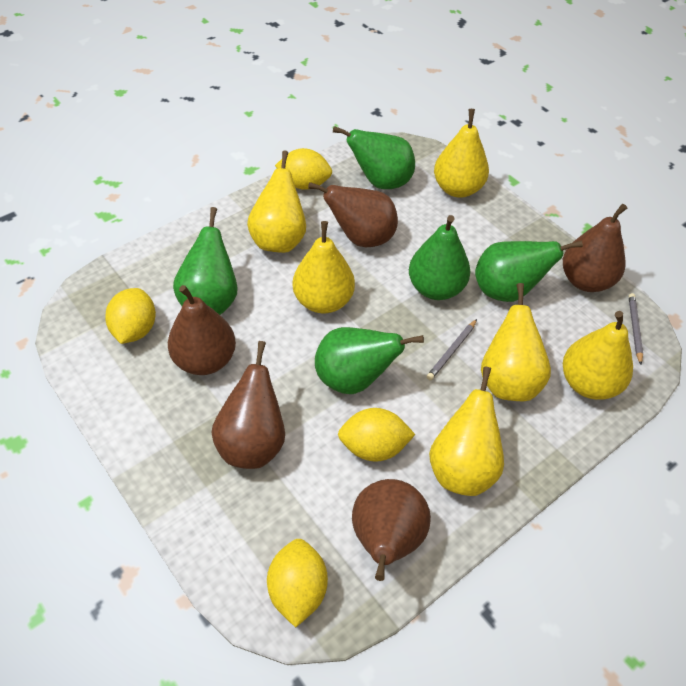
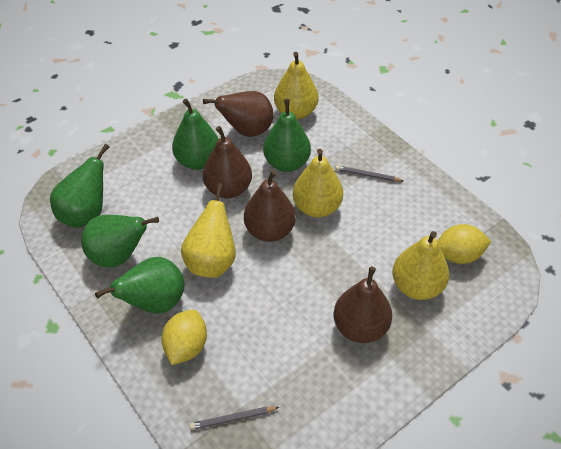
brown pear: [168,285,236,375] [211,341,285,469] [308,182,398,247] [352,479,431,581] [563,204,627,292] = 5 -> [202,126,252,199] [203,91,274,137] [244,170,296,242] [333,266,392,343] = 4
yellow lemon: [105,288,156,344] [267,539,328,628] [275,148,332,190] [338,408,415,462] = 4 -> [161,310,207,365] [437,224,491,264] = 2
yellow pear: [247,150,306,253] [293,221,355,313] [429,367,504,496] [434,109,489,198] [481,283,551,401] [563,311,633,400] = 6 -> [181,183,236,278] [274,52,318,119] [293,149,343,218] [392,231,449,300] = 4

